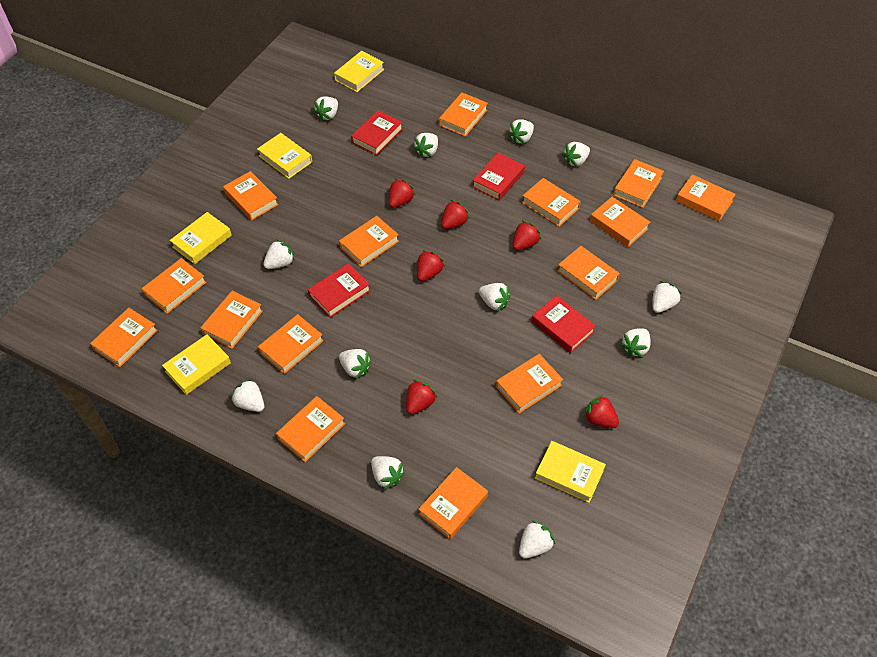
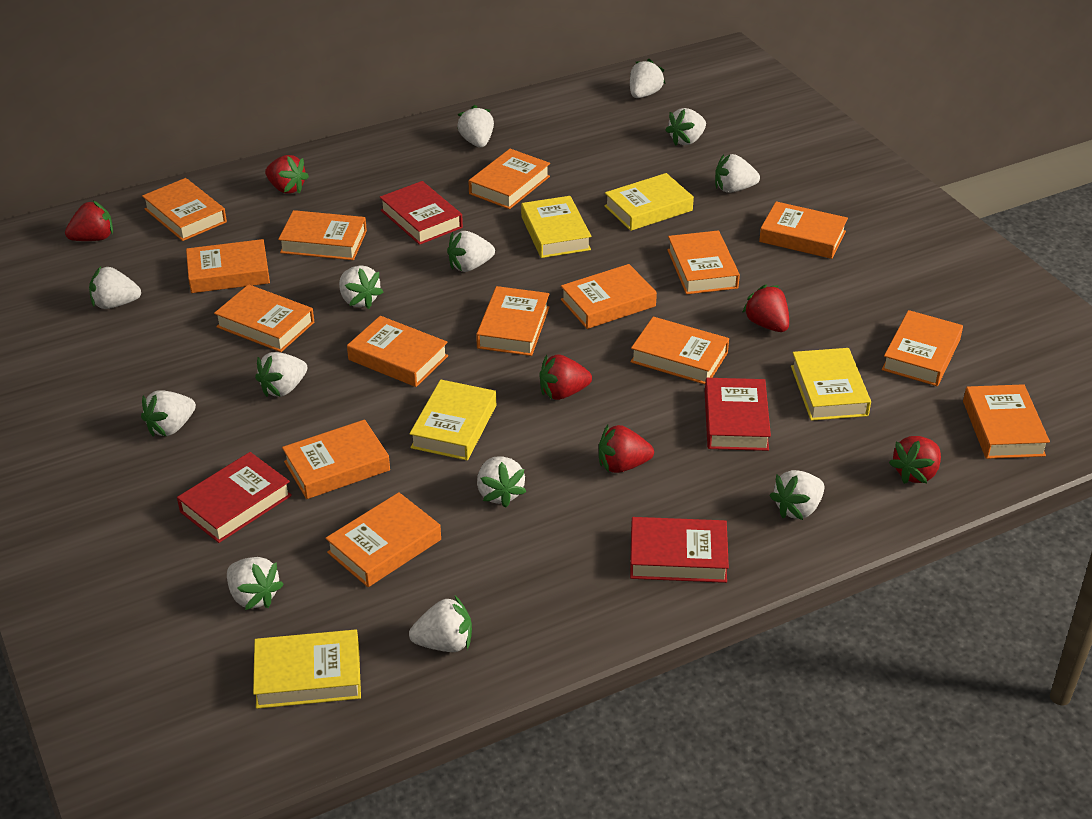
white strawberry: [231,378,264,412] [263,239,295,269] [314,96,338,121] [339,349,372,379] [371,456,406,490] [413,133,438,158] [479,283,511,311] [508,119,534,144] [519,520,555,559] [562,142,590,167] [620,328,651,358] [652,281,682,313] = 12 -> [89,267,141,309] [141,391,196,437] [227,557,284,610] [255,352,307,397] [339,265,383,309] [409,596,472,652] [447,231,495,272] [457,105,494,148] [477,456,526,508] [630,59,666,98] [665,108,706,146] [715,154,760,193] [769,470,825,520] = 13

